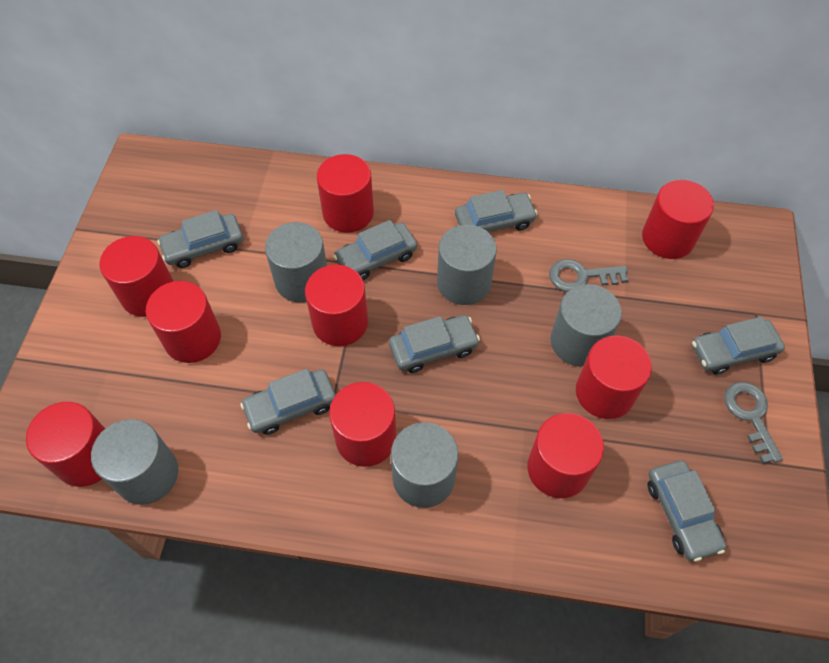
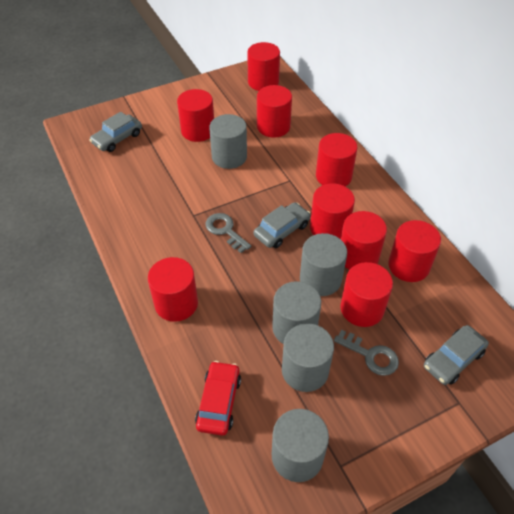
grey car: [157,210,243,268] [240,369,336,435] [333,220,417,280] [389,315,480,373] [455,190,538,232] [648,460,726,561] [692,317,785,375] = 7 -> [89,112,142,152] [254,202,310,248] [424,325,489,385] = 3
red car: none = 0 -> [195,361,241,436] = 1

